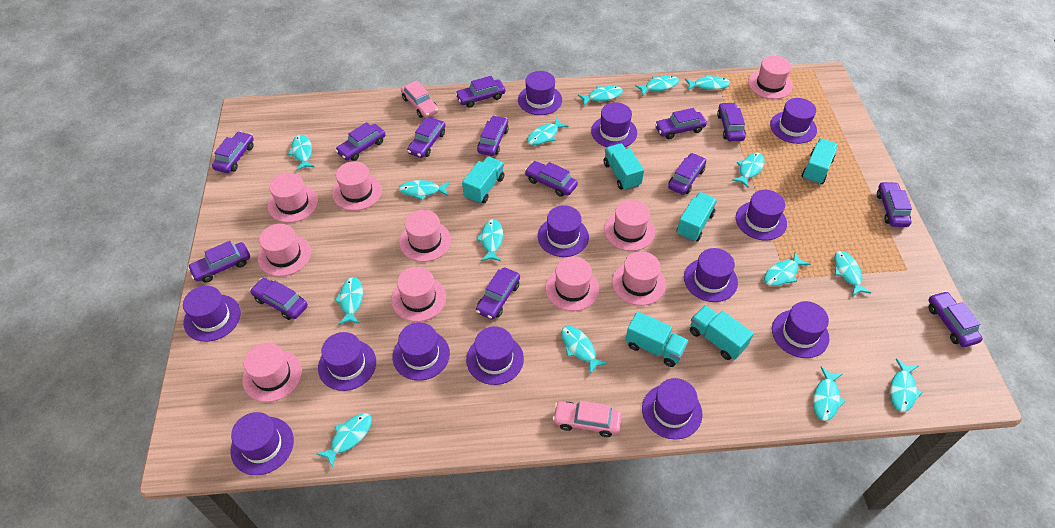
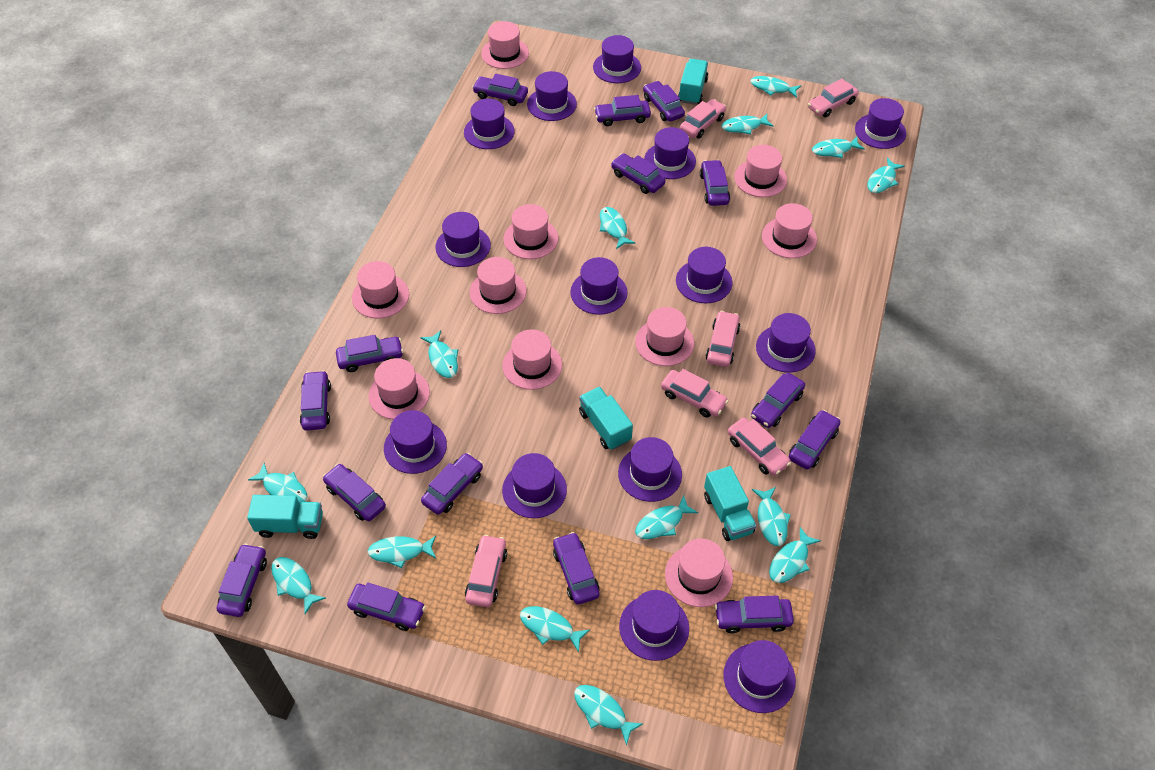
pink car: [401,81,439,118] [553,401,621,437] = 2 -> [465,535,507,607] [661,369,728,418] [680,99,726,138] [706,311,740,367] [728,418,791,476] [808,79,859,117] = 6
purple car: [188,241,250,282] [212,131,254,173] [250,278,308,320] [335,122,386,161] [407,117,446,158] [455,76,505,108] [476,268,520,320] [477,115,509,156] [525,161,578,197] [655,108,707,139] [668,153,706,195] [717,102,746,141] [877,182,912,227] [928,291,983,347] = 14 -> [217,543,267,617] [300,370,331,431] [323,464,386,521] [336,335,403,372] [347,582,426,631] [421,453,483,515] [472,74,528,106] [553,532,600,605] [594,95,651,126] [611,153,665,194] [643,81,685,122] [700,160,730,206] [715,595,794,633] [751,373,805,428] [789,410,840,470] = 15
purple hat: [183,286,241,342] [230,412,294,475] [318,332,376,391] [392,322,450,381] [466,326,524,385] [518,71,562,115] [538,205,589,257] [591,102,637,147] [642,378,703,440] [684,248,738,302] [736,190,787,240] [770,98,817,144] [772,301,829,358] = 13 -> [384,410,447,474] [435,212,491,267] [464,99,515,149] [502,453,567,518] [527,71,577,121] [570,257,628,315] [593,35,641,83] [618,437,682,502] [619,590,689,661] [644,127,696,179] [676,247,732,303] [723,640,796,713] [756,313,816,373] [855,98,906,149] = 14
turquoise fish: [288,135,314,171] [317,413,372,468] [334,277,363,325] [399,180,449,201] [476,219,503,261] [527,118,569,145] [561,326,608,374] [578,86,623,106] [635,76,679,96] [685,75,731,90] [732,153,765,188] [764,252,810,286] [813,367,846,421] [834,251,871,296] [890,359,922,412] = 15 -> [248,463,308,504] [271,557,326,614] [367,536,436,568] [420,330,458,378] [520,606,590,652] [574,685,643,746] [600,207,635,249] [635,495,698,539] [721,114,773,135] [751,76,801,98] [752,487,791,546] [769,527,821,583] [812,137,865,158] [867,158,905,193] = 14
turquoise truck: [462,157,505,204] [603,143,644,190] [625,311,688,367] [676,192,717,242] [690,305,754,360] [801,138,838,184] = 6 -> [247,495,323,539] [579,387,633,450] [678,59,708,105] [704,466,756,541] = 4

